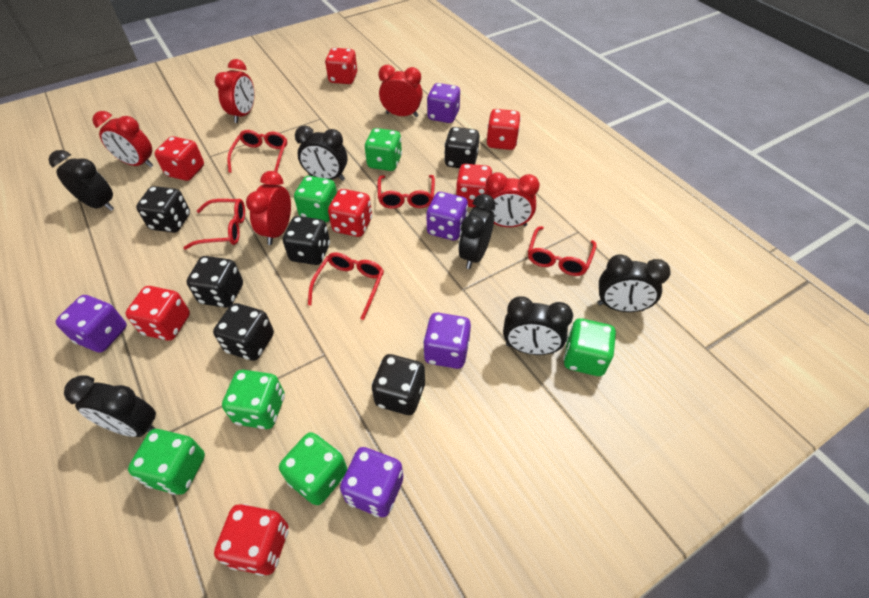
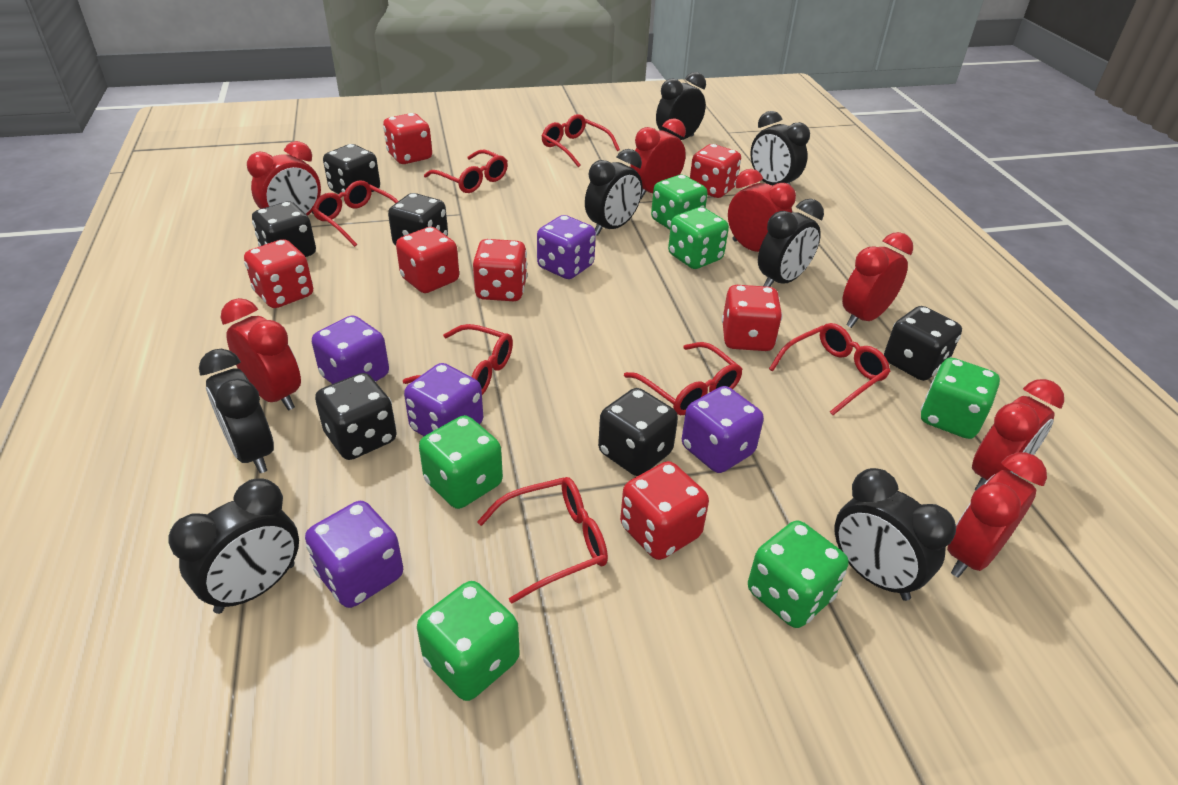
black clock: [49,150,114,211] [64,375,156,437] [295,126,348,181] [459,194,495,269] [503,296,573,355] [598,254,671,312] = 6 -> [168,479,299,614] [199,349,274,473] [585,149,642,236] [656,72,706,140] [750,111,810,185] [758,199,824,287] [834,468,956,601] = 7
red clock: [92,111,153,168] [215,59,255,123] [246,171,291,245] [379,65,423,117] [485,172,540,227] = 5 -> [221,298,301,411] [247,141,321,216] [630,118,686,199] [728,169,796,252] [842,232,913,328] [947,452,1047,578] [972,379,1064,490] = 7
red glasses: [184,199,245,249] [227,130,287,173] [308,252,384,320] [378,175,435,209] [528,226,596,276] = 5 -> [312,180,398,247] [403,324,513,395] [424,149,508,193] [477,477,608,604] [542,114,620,167] [624,342,743,415] [769,323,891,415] = 7

